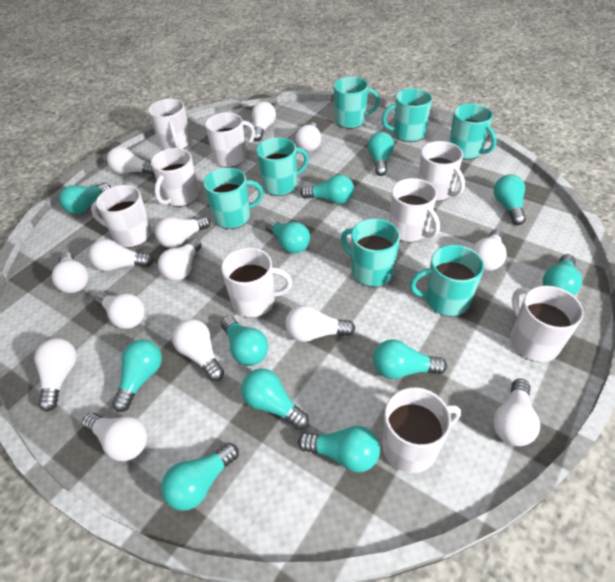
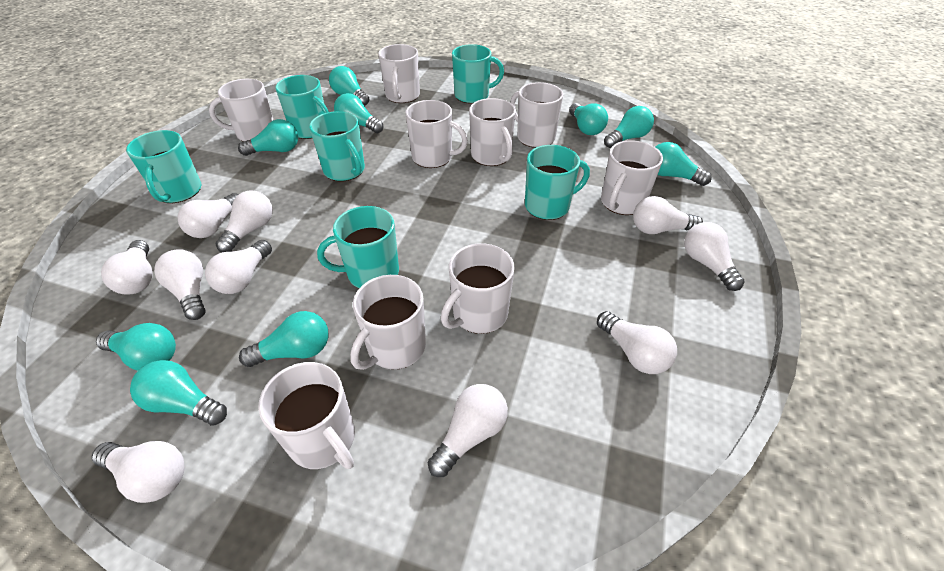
turquoise light bulb: [59,182,111,214] [112,340,162,412] [161,443,239,511] [221,316,268,366] [241,369,309,430] [265,219,310,254] [298,426,380,473] [300,174,354,204] [368,132,394,176] [373,339,447,379] [494,174,526,225] [543,254,582,295] = 12 -> [96,323,176,371] [130,360,227,426] [238,119,298,156] [239,311,329,367] [329,66,369,106] [334,93,383,133] [569,103,608,135] [604,106,654,148] [656,142,712,186] = 9
turquoise mug: [203,168,263,229] [256,138,309,196] [334,77,380,129] [341,219,400,287] [382,88,432,142] [409,245,484,317] [449,104,497,160] = 7 -> [126,130,201,203] [275,75,329,139] [309,111,365,181] [317,206,399,288] [452,44,504,104] [525,145,590,220] = 6
white light bulb: [34,338,77,412] [52,252,88,293] [82,413,147,461] [88,239,153,271] [95,292,145,329] [107,147,155,175] [155,216,210,248] [158,238,202,281] [172,319,224,381] [252,101,276,141] [285,305,355,342] [296,122,321,151] [472,229,507,271] [493,378,540,446] = 14 -> [92,441,185,503] [101,240,153,295] [154,249,206,320] [178,193,238,238] [205,240,272,294] [216,190,273,252] [428,384,508,477] [597,311,677,374] [633,196,703,234] [684,222,745,291] = 10

